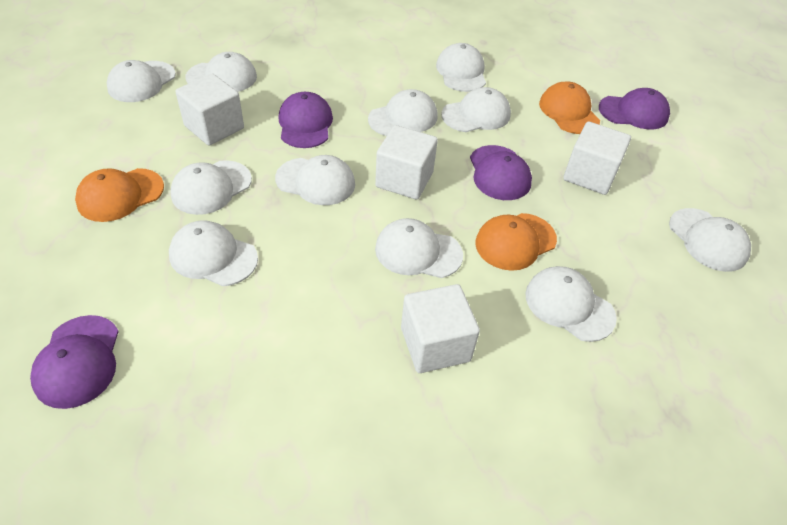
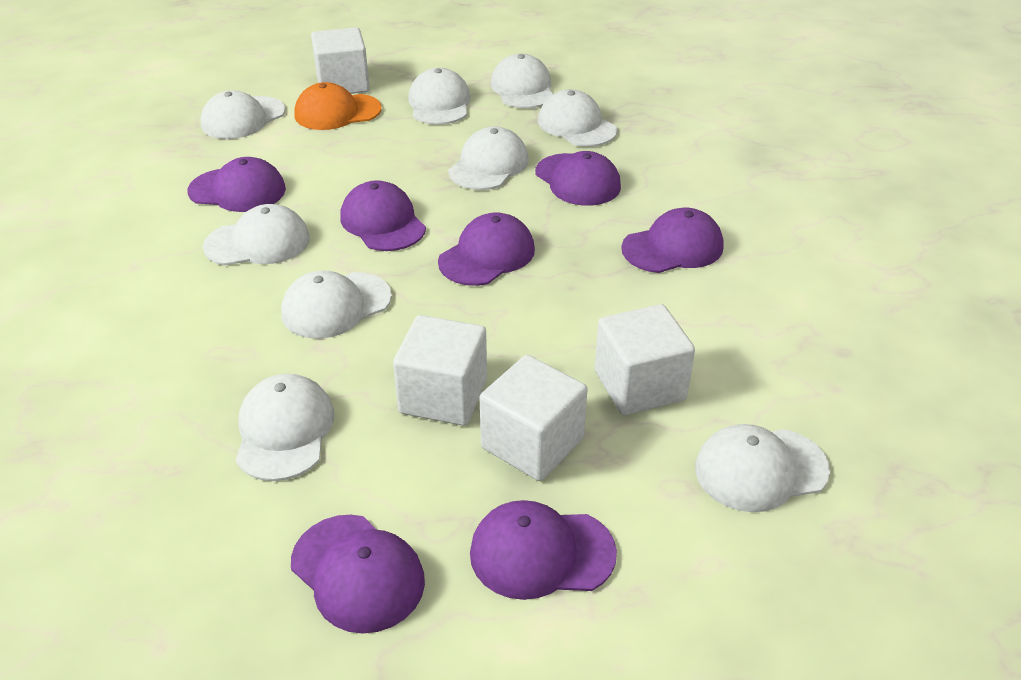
orange cap: [75,168,164,222] [475,213,557,271] [539,81,600,134] = 3 -> [294,82,382,130] = 1
purple cap: [30,315,119,409] [278,92,333,148] [470,145,532,200] [599,88,670,129] = 4 -> [187,157,286,212] [291,515,425,634] [340,180,426,251] [438,212,535,286] [470,500,617,600] [535,151,621,206] [621,208,724,273] = 7
white cap: [107,60,176,102] [169,220,258,286] [170,160,252,215] [185,52,257,92] [275,155,355,205] [368,89,438,136] [375,218,463,278] [436,43,486,92] [442,87,511,132] [525,266,617,342] [669,208,751,272] = 11 -> [200,90,285,139] [203,204,310,266] [236,374,334,481] [281,271,392,339] [408,68,471,125] [448,126,529,190] [491,54,553,108] [538,89,617,147] [695,424,830,512] = 9

